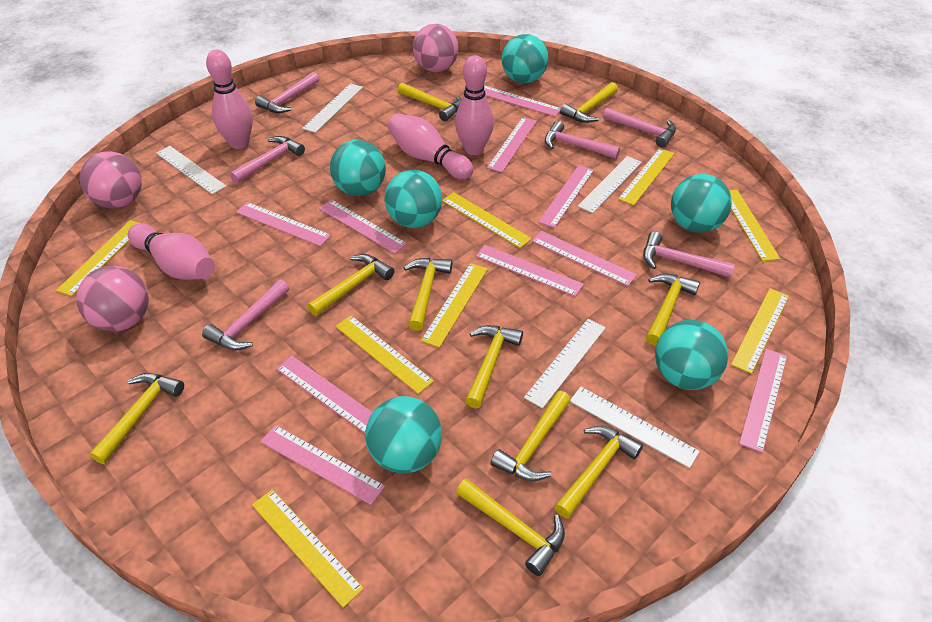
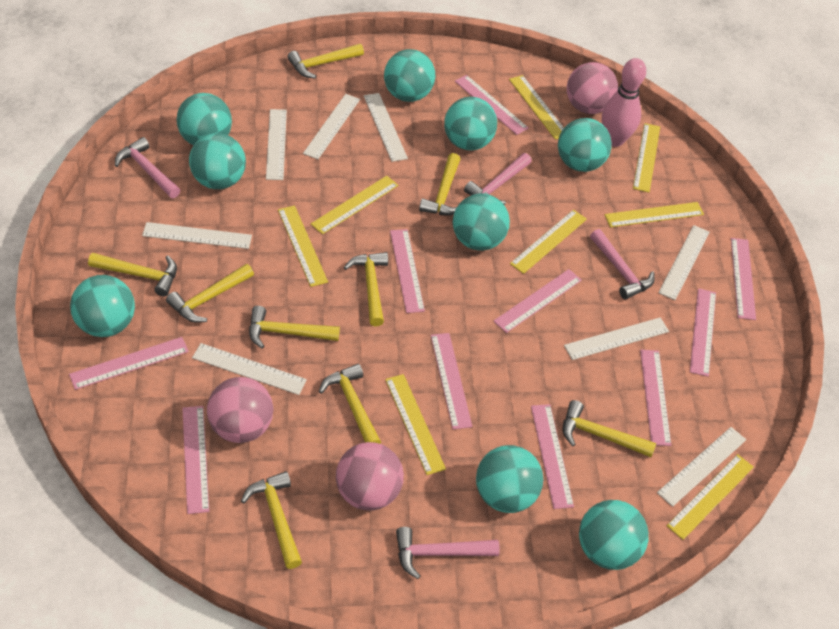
pink bowling pin: [128,223,215,280] [206,50,253,149] [388,113,473,180] [455,55,494,155] = 4 -> [602,58,646,147] = 1
pink hammer: [202,279,289,351] [230,136,305,183] [255,72,319,113] [545,121,620,159] [603,108,676,147] [643,232,735,278] = 6 -> [115,137,180,198] [396,527,500,579] [464,153,532,205] [590,229,655,300] = 4
turquoise ball: [330,140,386,196] [365,396,442,474] [384,170,442,228] [502,34,548,83] [655,320,728,390] [671,174,732,233] = 6 -> [70,275,135,337] [177,93,232,145] [189,133,246,189] [384,49,435,102] [444,97,497,150] [453,193,510,251] [476,445,543,513] [558,118,612,172] [579,500,649,570] = 9
white ruler: [156,146,227,195] [302,83,363,133] [524,319,606,409] [570,387,700,468] [578,156,642,213] = 5 -> [142,222,252,249] [192,343,307,395] [266,109,287,180] [303,94,360,159] [364,93,408,162] [564,318,669,360] [657,427,746,507] [658,225,710,300] = 8
yellow hammer: [89,373,184,464] [307,254,394,316] [398,83,462,121] [404,258,452,331] [456,478,565,576] [465,325,523,408] [491,391,571,481] [554,426,643,518] [560,82,618,123] [646,273,700,346] = 10 -> [88,253,177,296] [166,264,254,323] [241,471,302,569] [249,306,340,349] [287,44,364,78] [319,364,381,444] [344,252,388,326] [419,153,460,216] [563,400,656,457] = 9

